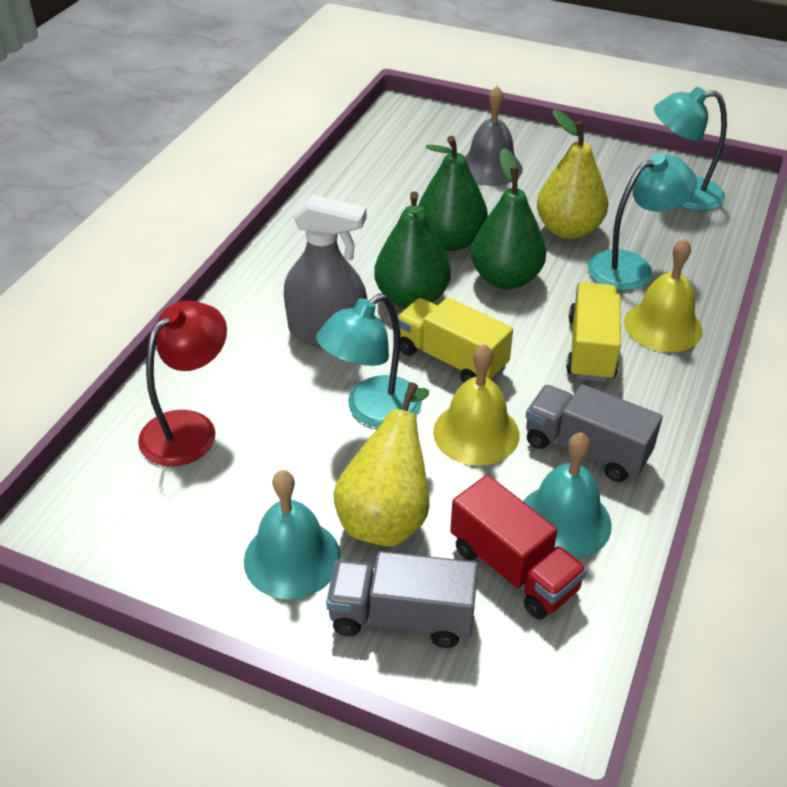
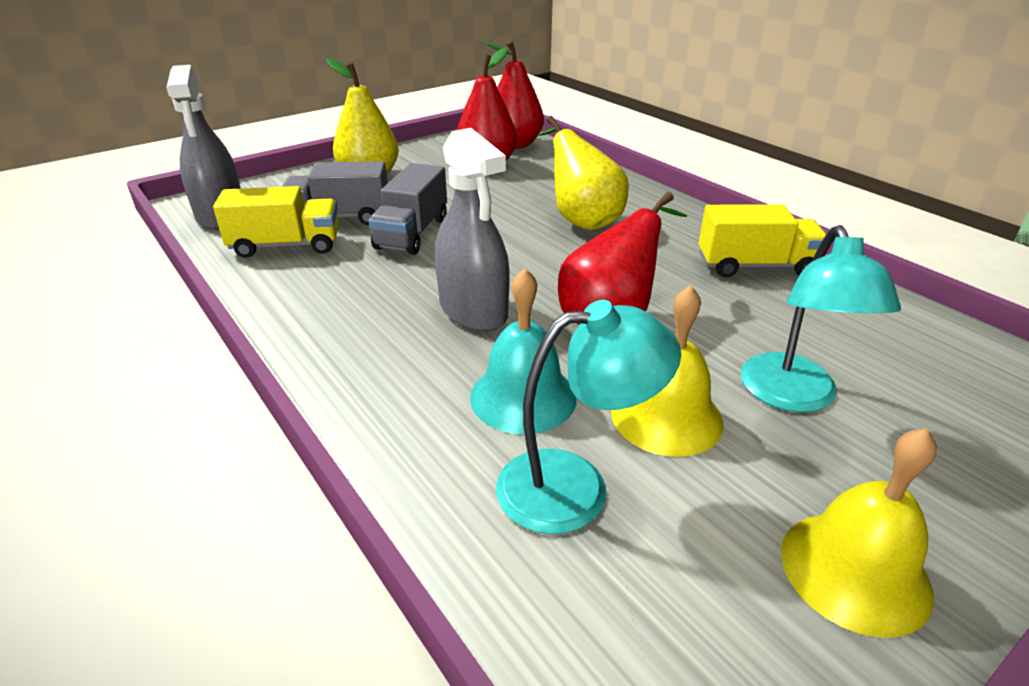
green pear: [374,191,451,308] [418,136,488,251] [471,148,546,289] = 3 -> none = 0
grey bell: [465,86,523,186] = 1 -> none = 0
grey spray bottle: [284,194,367,348] = 1 -> [166,65,241,230] [435,128,510,331] = 2
red lamp: [138,301,227,466] = 1 -> none = 0
red pear: none = 0 -> [457,48,517,161] [483,41,544,149] [558,192,687,325] = 3
red truck: [450,475,587,619] = 1 -> none = 0
turquoise bell: [244,470,341,599] [523,432,612,559] = 2 -> [470,268,577,434] = 1
turquoise lamp: [316,293,422,428] [588,153,697,290] [654,87,727,211] = 3 -> [496,300,681,534] [741,225,901,412] = 2

